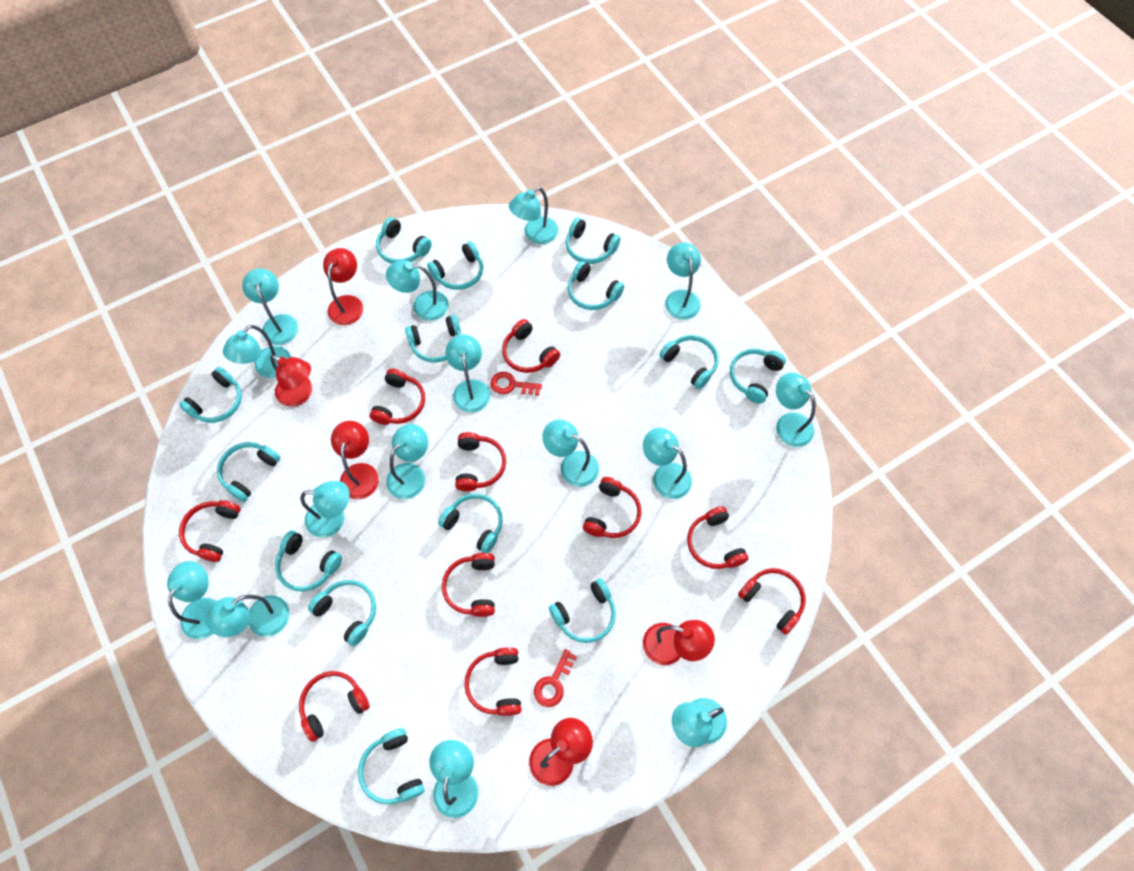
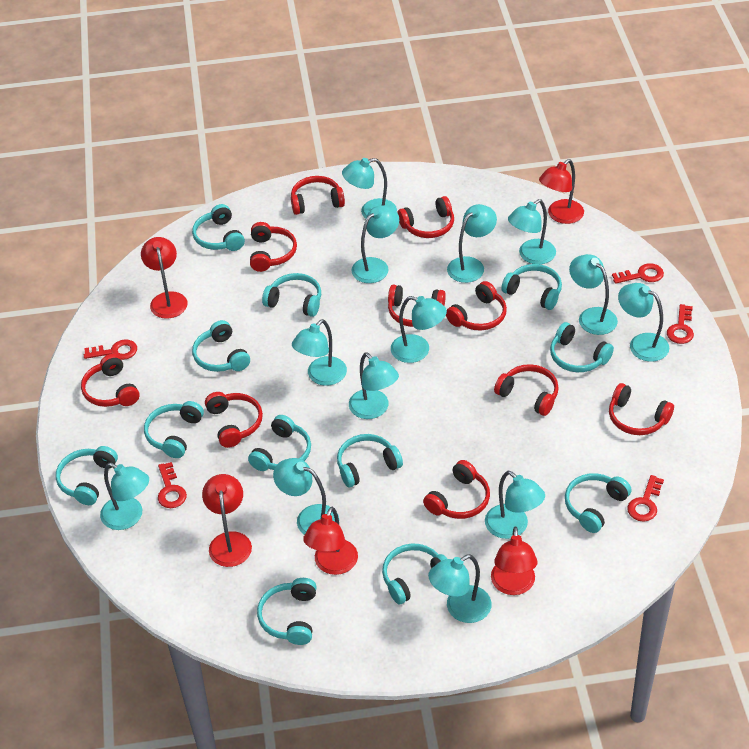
red key: [491,372,542,396] [534,649,577,707] = 2 -> [84,339,137,360] [158,462,187,508] [612,263,664,284] [627,475,664,522] [667,304,694,344] = 5
turquoise headphones: [179,367,242,423] [217,442,280,502] [275,531,342,592] [308,580,376,646] [358,728,425,804] [376,217,432,264] [405,315,461,363] [427,242,483,290] [438,493,503,553] [549,578,616,643] [566,218,620,264] [568,261,624,310] [660,335,719,389] [730,349,786,404] = 14 -> [56,446,118,505] [144,401,204,458] [192,204,245,251] [192,320,250,372] [248,415,311,471] [257,578,317,645] [262,273,321,317] [337,434,403,487] [382,543,447,604] [501,264,562,310] [550,322,614,372] [565,473,632,533] = 12
turquoise lamp: [167,561,216,639] [205,595,290,637] [223,325,291,378] [242,268,299,345] [300,481,350,538] [386,260,449,321] [386,424,428,499] [429,740,478,818] [445,335,490,413] [509,187,558,244] [542,420,599,487] [643,428,692,499] [665,242,701,320] [672,698,727,747] [776,373,816,447] = 15 -> [100,463,149,530] [273,458,339,535] [292,319,347,386] [342,158,397,219] [349,352,399,419] [351,205,399,283] [391,296,447,363] [428,554,492,623] [447,204,497,283] [485,471,545,539] [508,199,556,264] [569,254,618,335] [618,283,669,362] = 13

